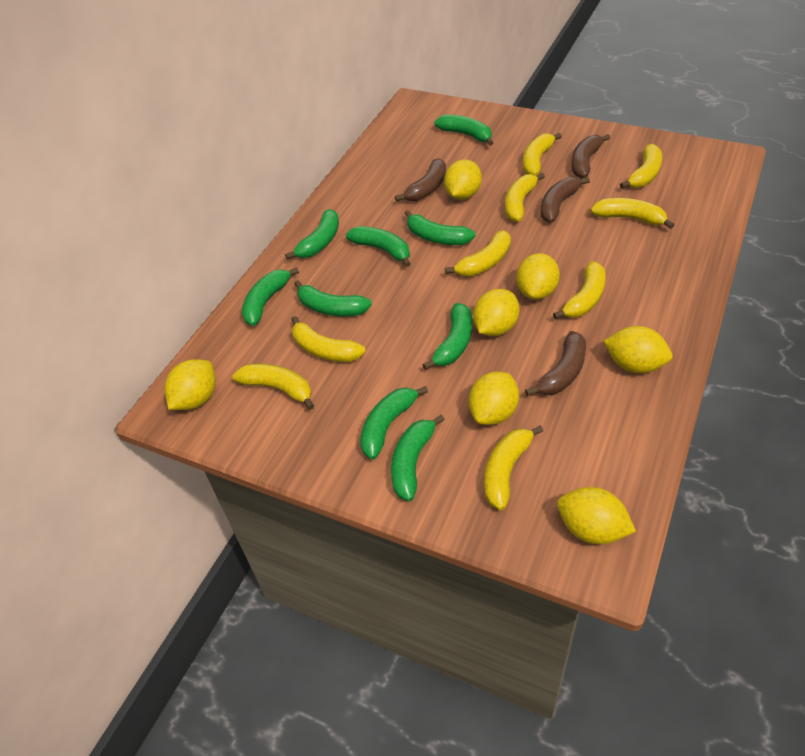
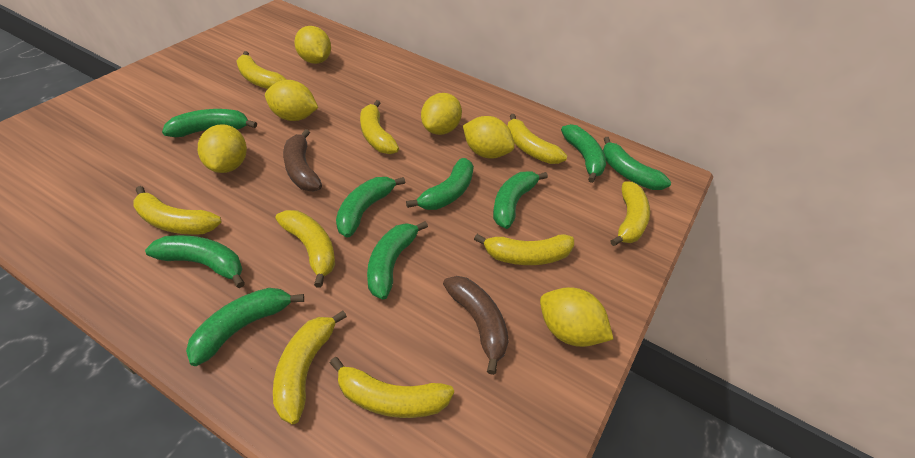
brown banana: [395,158,446,202] [525,331,586,396] [541,177,590,223] [571,134,610,179] = 4 -> [283,129,322,191] [443,276,509,375] = 2
yellow lemon: [165,359,216,410] [444,159,482,200] [469,372,519,425] [473,289,520,336] [516,253,560,300] [557,487,636,545] [603,326,673,373] = 7 -> [198,124,247,173] [265,80,318,121] [294,26,331,64] [421,93,462,135] [463,116,515,159] [540,287,613,347] = 6

